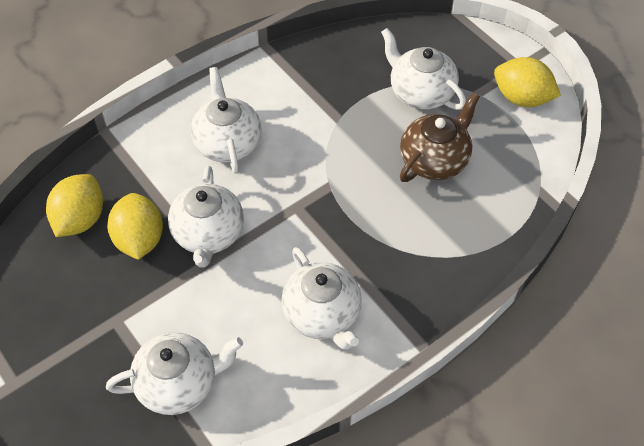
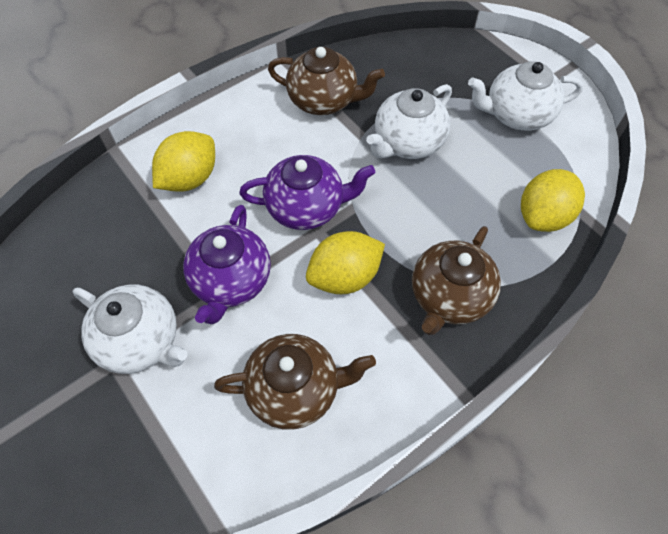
brown teapot: [400,92,480,182] = 1 -> [214,334,376,430] [268,47,385,115] [412,226,501,335] = 3
purple teapot: none = 0 -> [183,205,271,324] [239,155,376,230] = 2
white teapot: [106,332,243,415] [168,166,244,268] [191,67,262,174] [281,247,362,350] [381,28,466,110] = 5 -> [73,285,188,374] [366,84,452,159] [468,61,584,131] = 3

